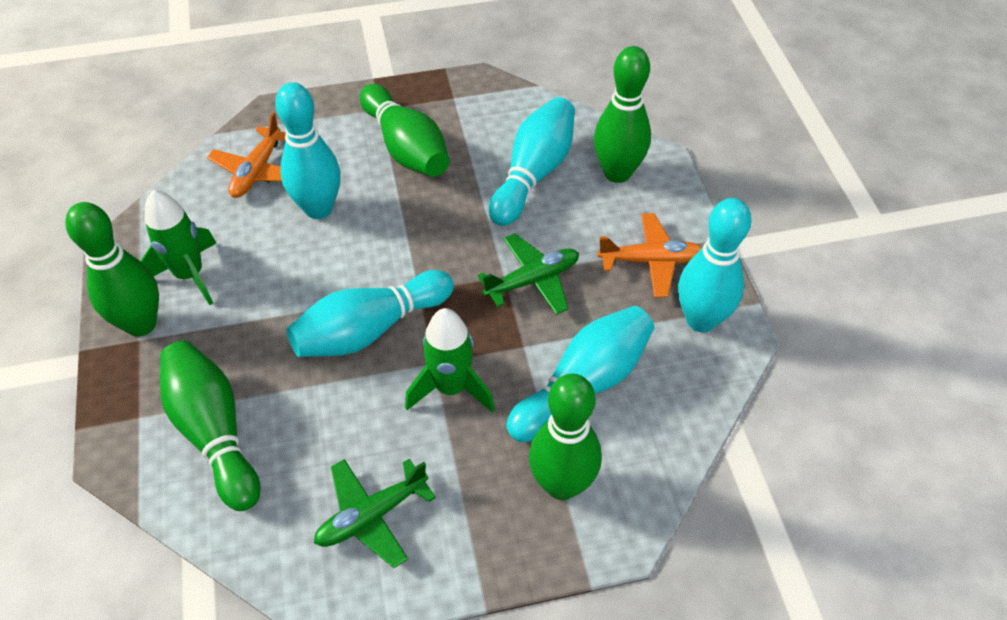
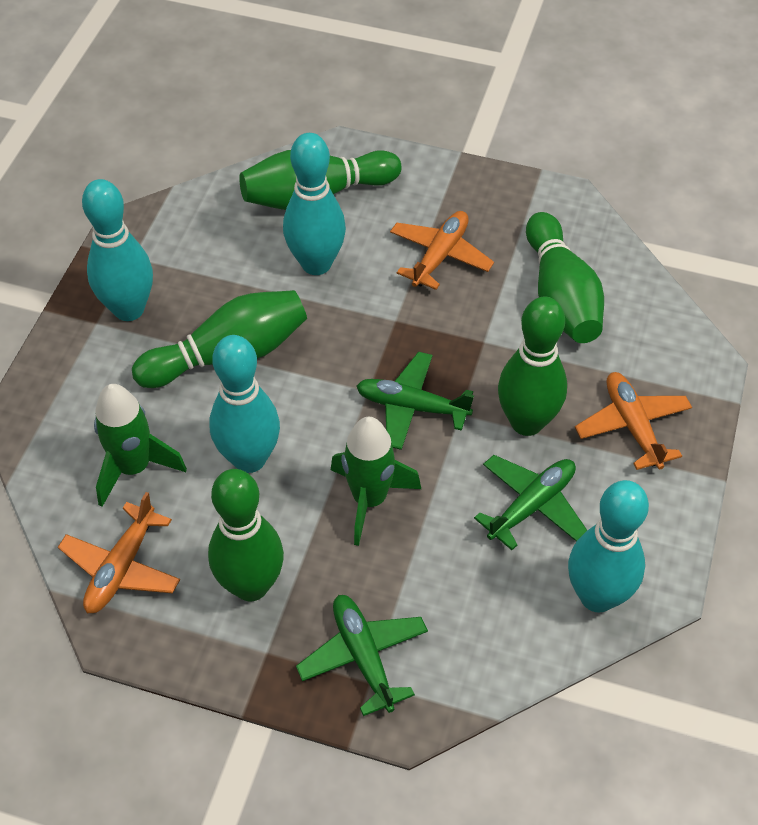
green plane: [314,459,436,568] [477,234,579,315] = 2 -> [296,595,428,716] [357,352,474,450] [474,455,587,550] = 3
orange plane: [207,113,286,198] [597,213,702,298] = 2 -> [58,492,180,613] [390,211,494,290] [575,372,692,470] = 3
turquoise bowling pin: [275,82,341,219] [287,270,454,357] [489,97,575,226] [506,306,655,442] [678,198,751,333] = 5 -> [82,179,153,321] [209,335,280,473] [283,133,346,275] [568,480,649,613] = 4

